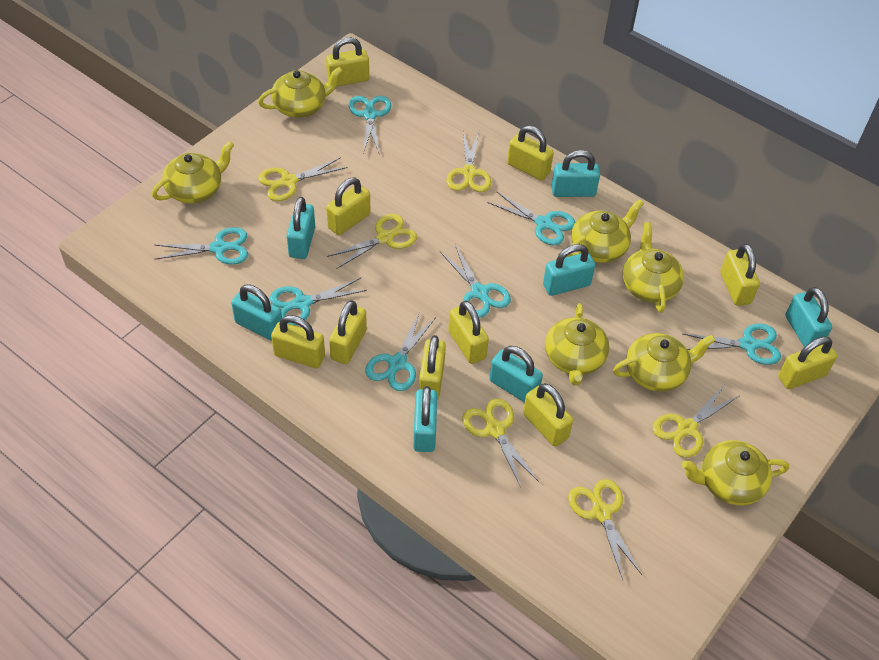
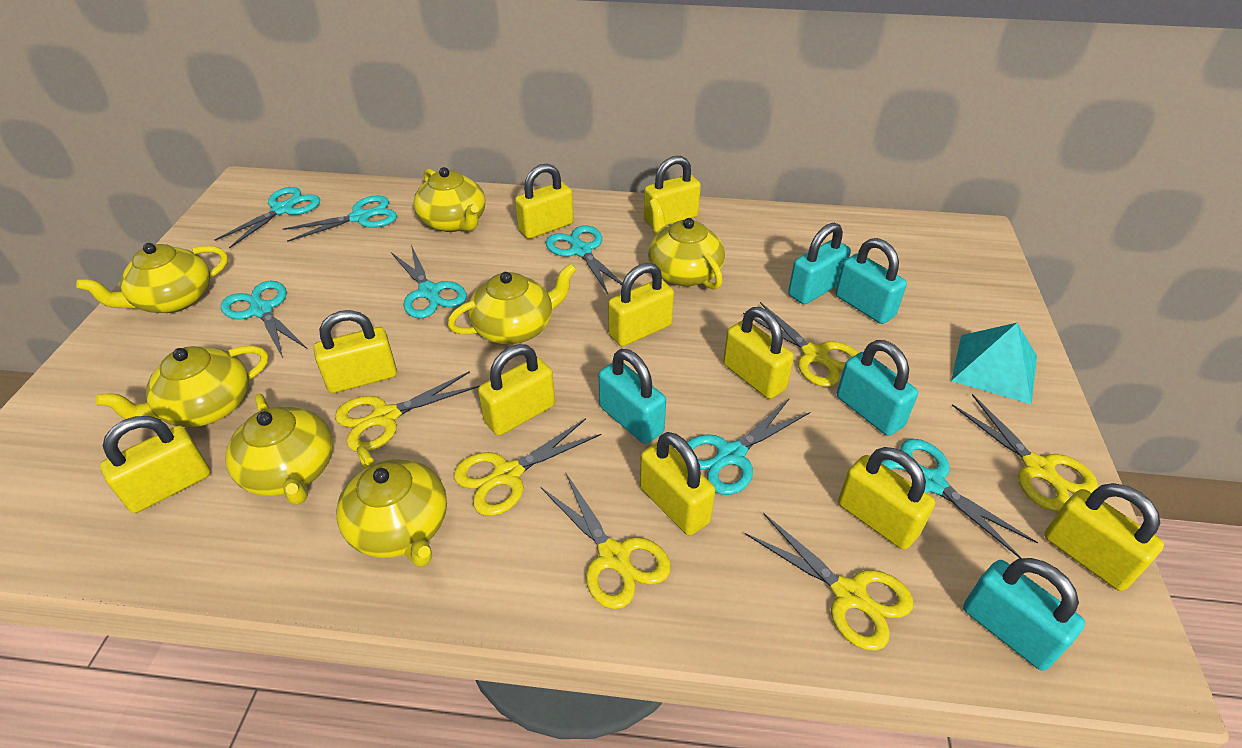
turquoise padlock: [231,284,282,341] [287,197,315,259] [413,386,437,452] [489,346,543,402] [543,244,595,296] [551,150,600,197] [785,287,832,347] = 7 -> [599,349,666,444] [788,223,851,304] [835,238,907,324] [837,340,918,436] [963,558,1085,671] = 5
turquoise pyramid: none = 0 -> [951,323,1037,405] = 1

